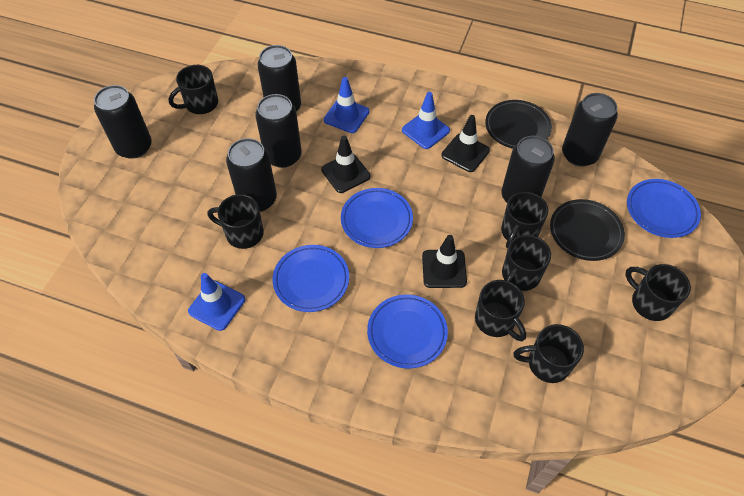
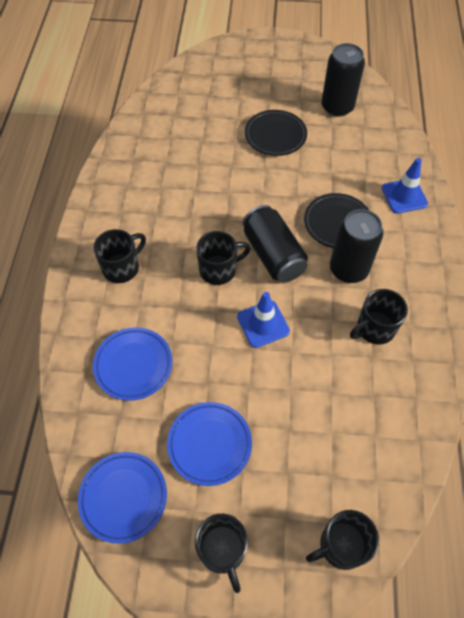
black can: [94,85,152,159] [226,138,277,212] [256,94,302,168] [257,45,301,112] [502,136,555,203] [562,93,618,166] = 6 -> [243,205,308,283] [321,43,365,117] [330,209,384,283] = 3
black mug: [169,65,218,114] [208,194,264,249] [475,280,526,341] [501,192,548,248] [502,235,551,291] [513,324,584,383] [625,264,691,321] = 7 -> [93,229,146,283] [195,514,248,593] [196,231,251,285] [306,510,379,570] [350,289,408,344] = 5
black traffic cone: [321,136,371,193] [422,235,467,288] [441,115,490,172] = 3 -> none = 0
blue plate: [273,245,349,312] [341,188,413,248] [367,295,448,369] [627,179,701,238] = 4 -> [78,452,167,544] [93,327,173,401] [167,402,252,486] = 3
blue traffic cone: [188,273,245,331] [324,77,369,133] [402,92,450,149] = 3 -> [237,292,290,348] [382,158,428,213] = 2

